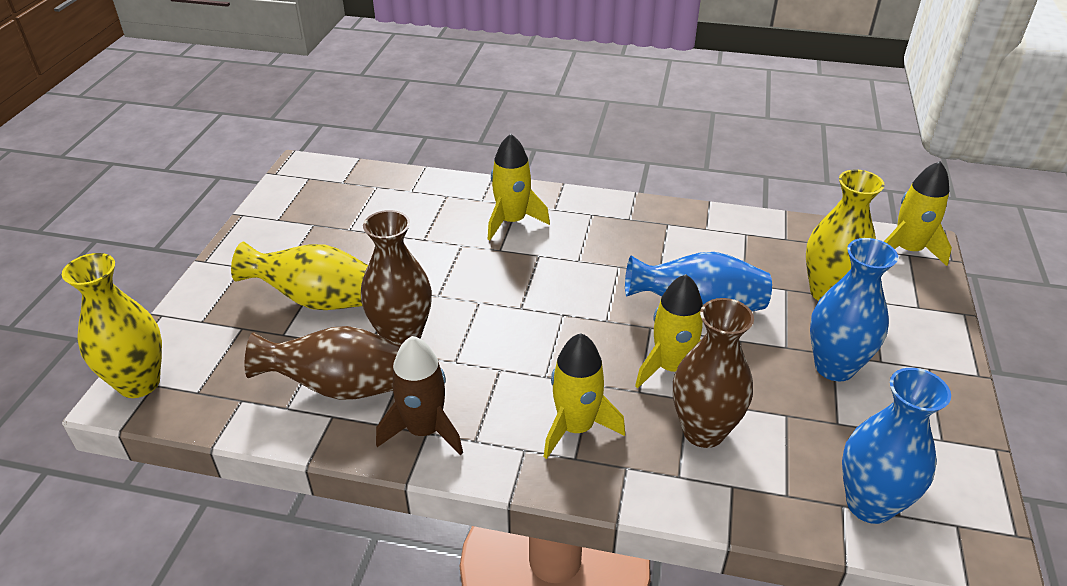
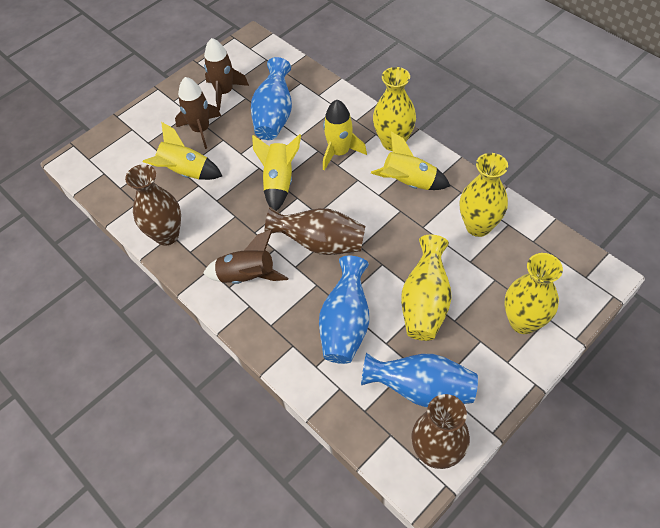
brown rocket: [376,336,463,455] = 1 -> [175,77,221,149] [203,230,288,284] [204,38,249,111] = 3
yellow vase: [62,253,162,398] [231,242,368,310] [806,170,885,301] = 3 -> [373,67,416,151] [401,235,452,341] [460,153,508,237] [505,253,563,334] = 4

